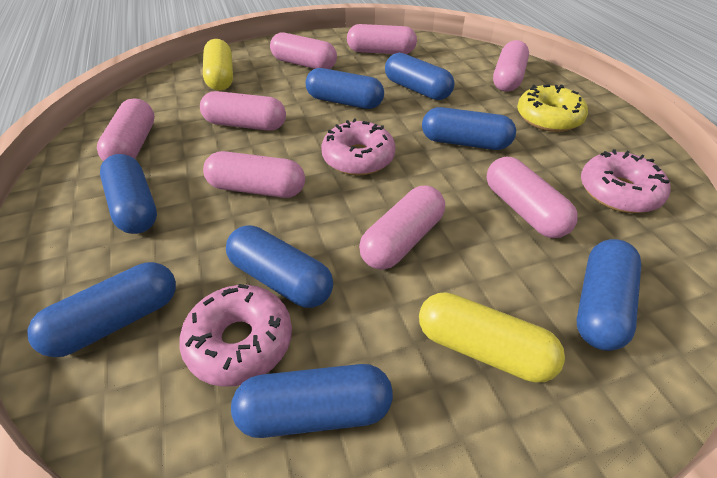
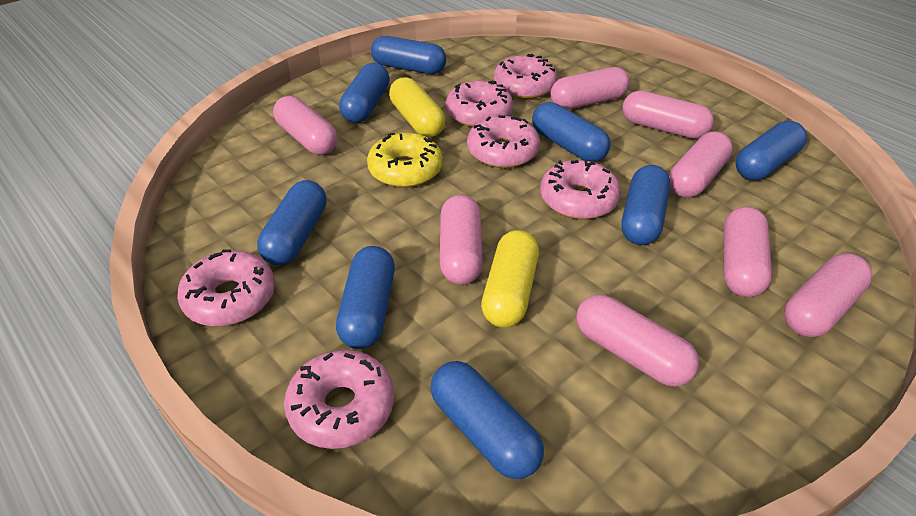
pink donut: [179,284,292,387] [321,118,396,175] [581,149,671,213] = 3 -> [177,249,275,326] [284,350,394,449] [446,80,513,127] [467,115,540,168] [494,54,558,99] [540,160,621,219] = 6

